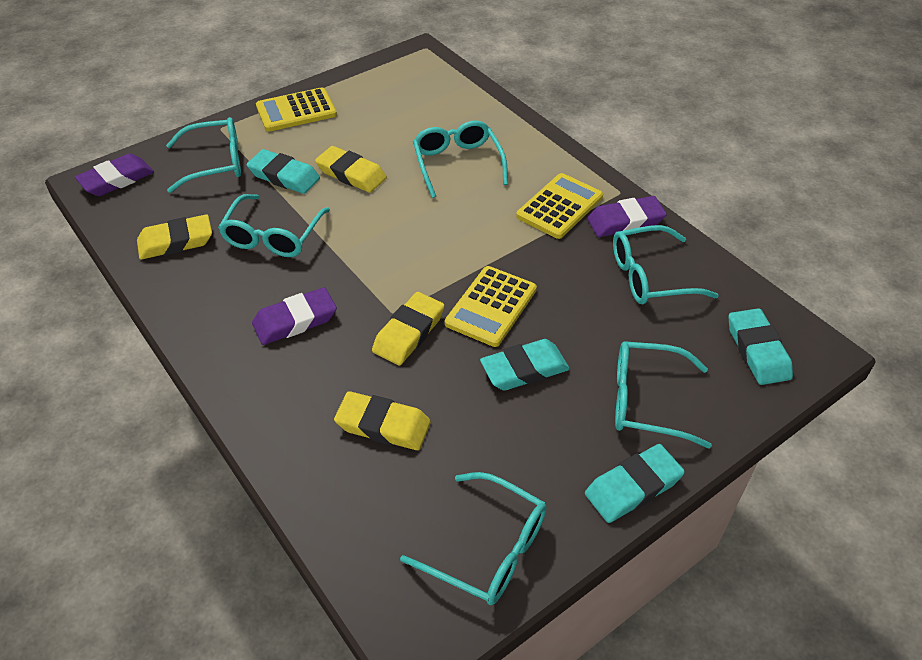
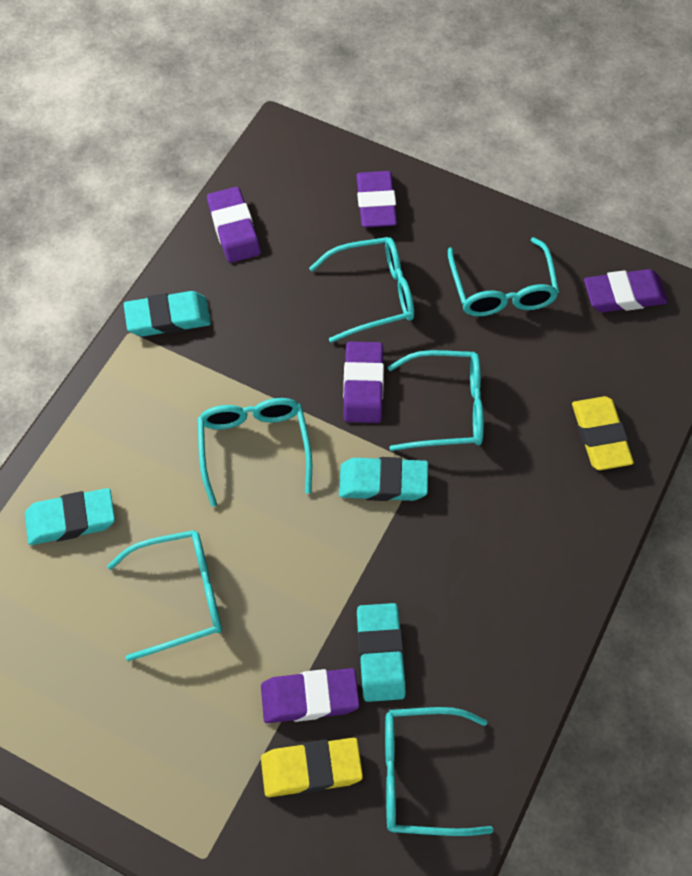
purple eraser: [75,154,154,196] [252,287,337,345] [587,196,667,237] = 3 -> [207,187,261,263] [261,668,360,723] [343,342,384,423] [356,171,397,227] [584,269,668,312] = 5
yellow calculator: [256,87,337,132] [445,266,537,347] [516,173,603,239] = 3 -> none = 0
yellow eraser: [137,214,212,260] [315,146,387,193] [334,391,431,450] [372,292,445,365] = 4 -> [261,738,363,797] [572,396,634,470] = 2

